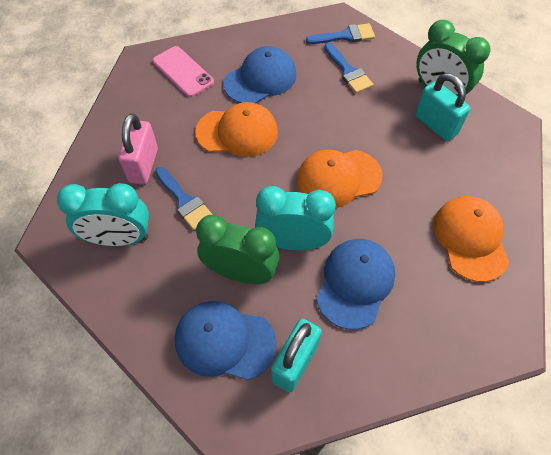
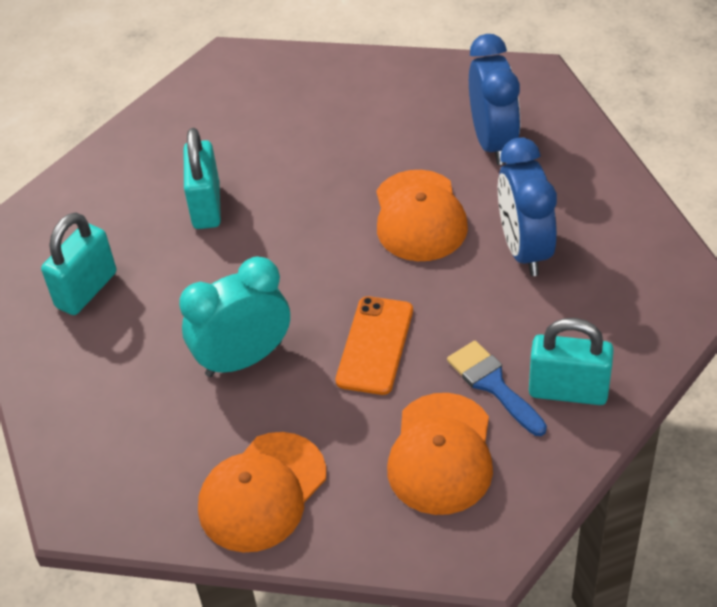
blue brush: [155,167,213,230] [306,23,375,44] [324,43,373,93] = 3 -> [447,341,547,436] = 1
blue cap: [175,301,277,380] [223,46,296,103] [316,239,395,330] = 3 -> none = 0
blue clock: none = 0 -> [469,34,520,165] [498,137,557,276] = 2
green clock: [196,215,280,284] [416,20,491,96] = 2 -> none = 0
orange phone: none = 0 -> [336,296,413,395] = 1
pink padlock: [118,113,158,185] = 1 -> none = 0
pink phone: [153,46,214,97] = 1 -> none = 0
turquoise clock: [57,183,149,246] [255,186,336,251] = 2 -> [179,256,290,377] = 1
turquoise padlock: [271,319,322,392] [415,73,470,141] = 2 -> [41,212,116,315] [184,128,221,229] [529,318,614,405] = 3

